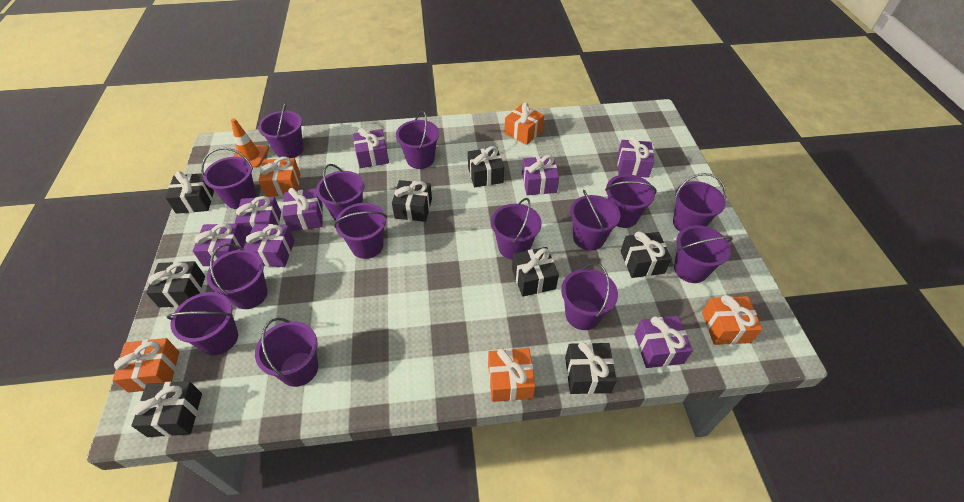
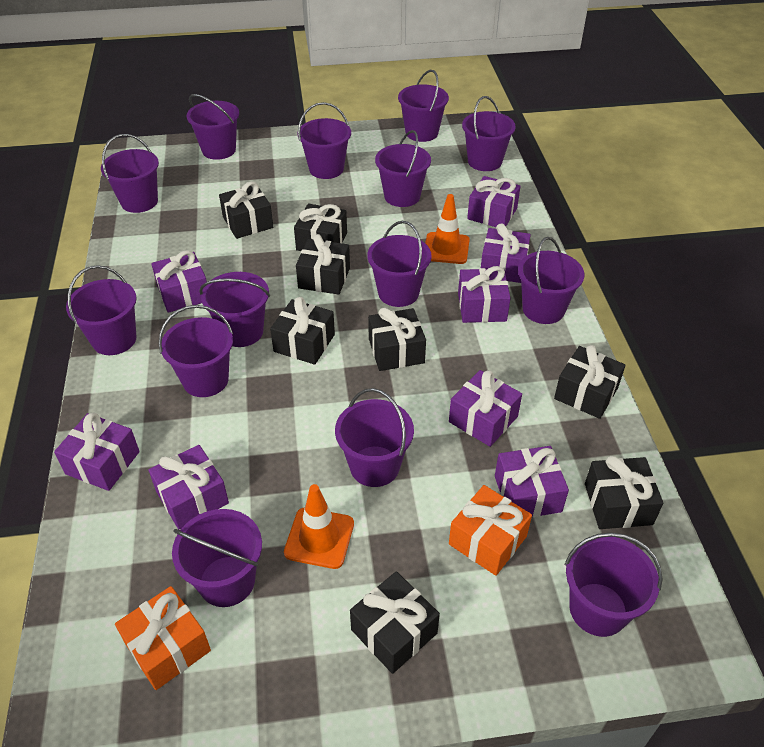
orange gift: [112,338,179,393] [258,157,300,197] [488,348,535,402] [504,103,544,145] [702,295,763,345] = 5 -> [115,586,211,690] [449,485,532,576] = 2
orange traffic cone: [231,118,269,168] = 1 -> [284,484,354,569] [425,194,470,264] = 2

